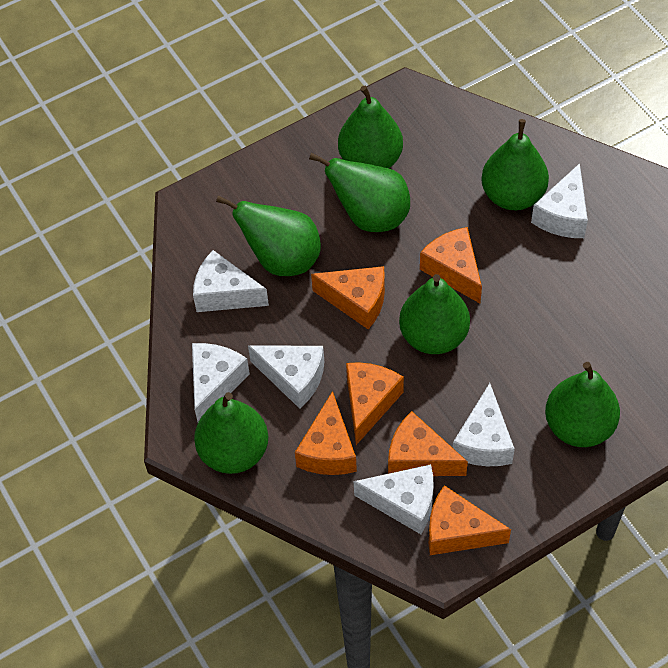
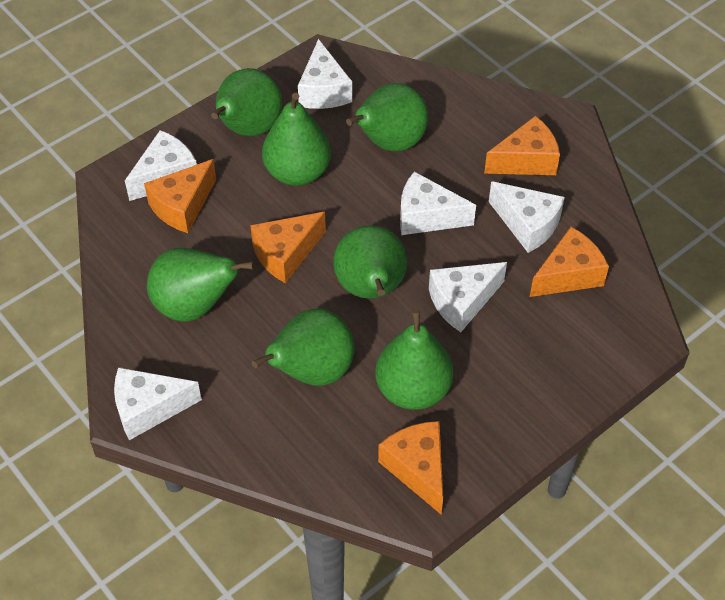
orange cheese: [295,391,357,475] [311,266,385,329] [346,362,404,445] [388,411,468,476] [420,227,482,303] [428,485,511,555] = 6 -> [144,159,216,233] [250,212,326,283] [378,421,443,514] [484,116,560,175] [530,227,609,297] = 5

